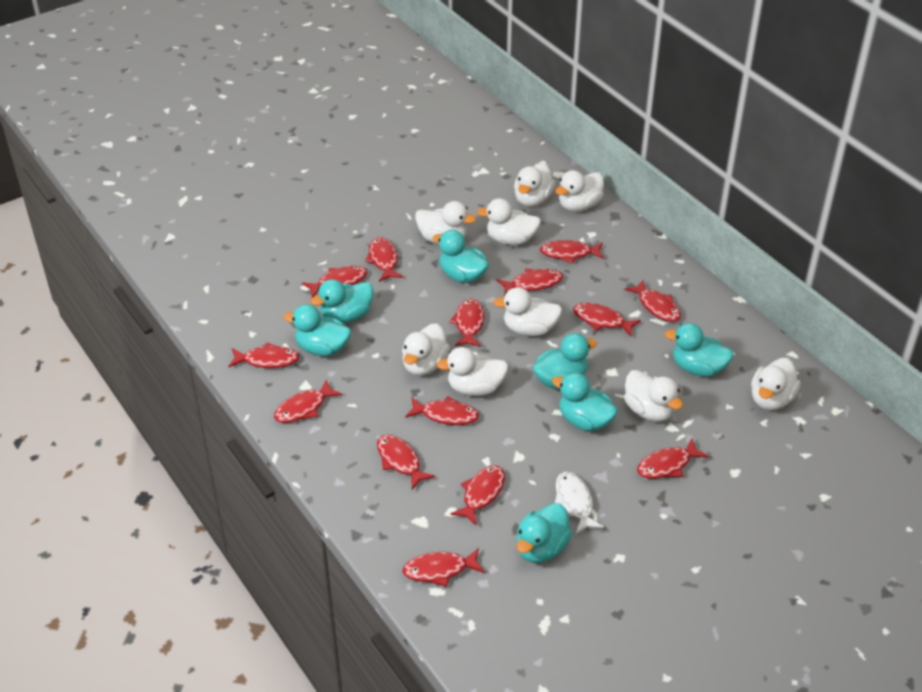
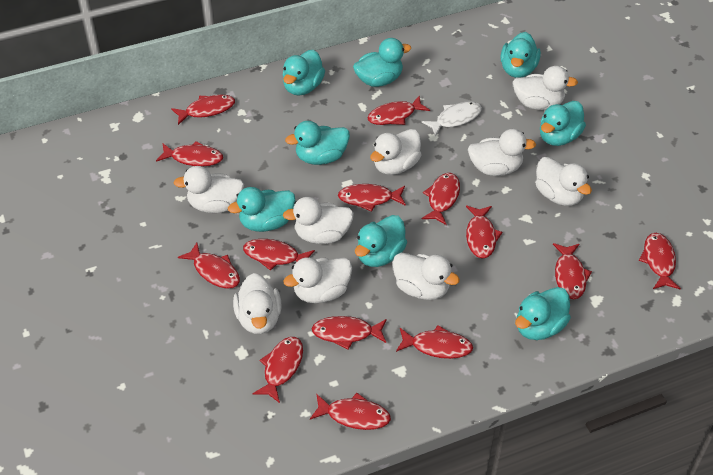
turquoise duck: [284,304,351,356] [311,279,374,323] [433,230,489,283] [517,503,572,563] [533,333,597,389] [552,373,618,431] [665,323,734,377] = 7 -> [228,187,296,232] [283,50,325,95] [285,121,350,165] [353,38,411,87] [355,215,407,267] [500,32,541,78] [515,287,571,340] [540,101,586,146] = 8

